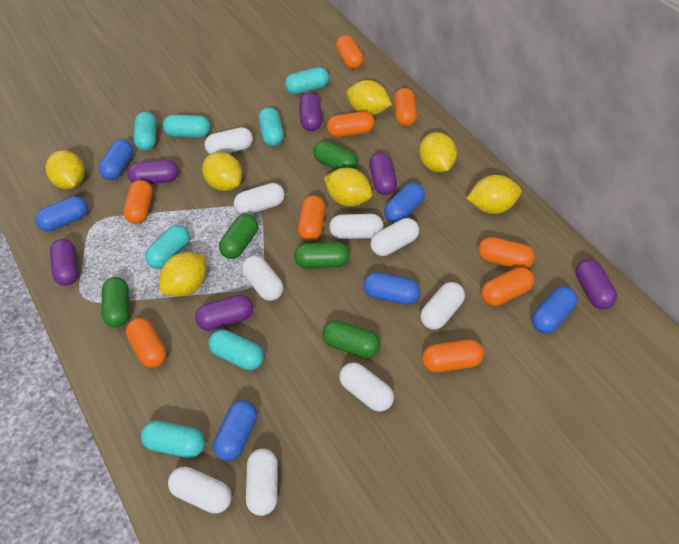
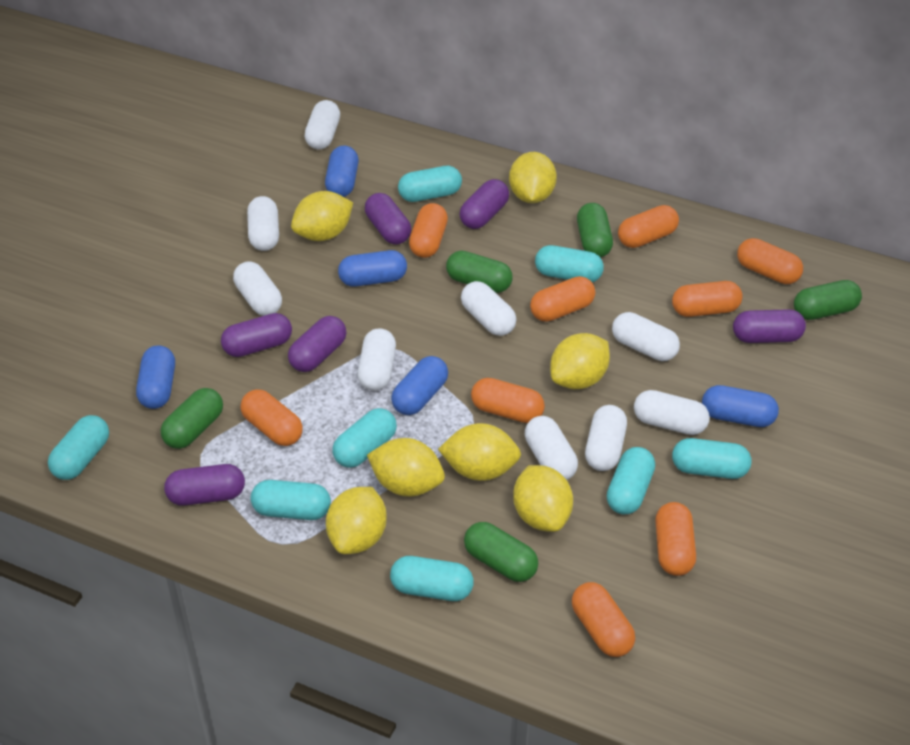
blue capsule: [35,196,88,232] [99,140,133,180] [213,400,257,461] [363,272,420,305] [384,182,425,223] [532,286,577,334] = 6 -> [136,345,175,409] [325,145,359,197] [338,250,407,287] [391,356,448,415] [702,385,779,427] = 5
turquoise capsule: [133,112,157,151] [141,421,205,458] [145,225,190,269] [163,115,210,137] [208,330,264,370] [258,107,284,146] [285,67,329,94] = 7 -> [48,415,109,480] [251,480,331,520] [332,408,397,468] [390,556,474,601] [398,166,462,202] [535,245,604,282] [607,447,655,514] [672,438,752,479] = 8

